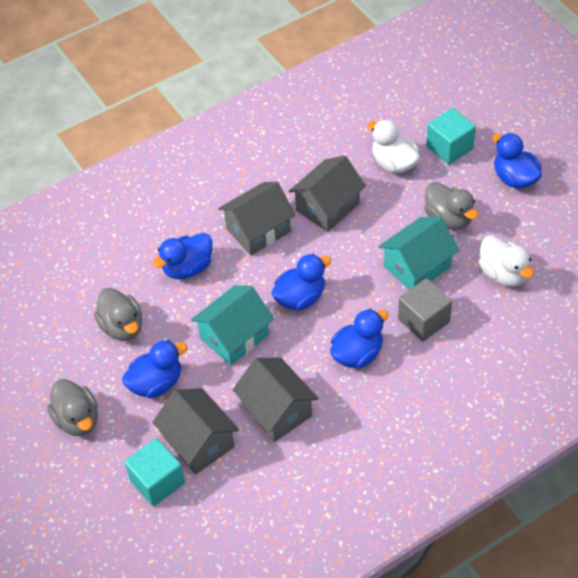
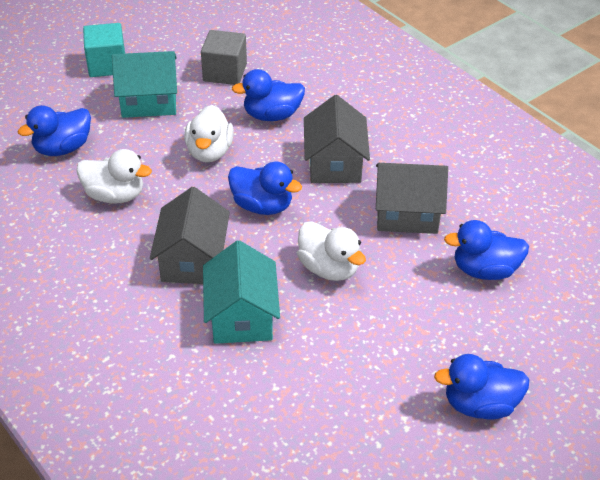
grey duck: [47,379,98,436] [94,288,142,341] [424,182,478,230] = 3 -> none = 0
grey house: [152,388,239,475] [218,182,295,255] [233,357,319,442] [289,155,366,232] = 4 -> [150,187,230,284] [304,95,370,183] [376,163,448,234] = 3
turquoise cube: [124,438,185,507] [426,108,476,165] = 2 -> [83,23,125,77] = 1
white duck: [368,119,420,173] [479,235,534,286] = 2 -> [76,149,152,204] [184,105,234,162] [297,221,366,281] = 3

